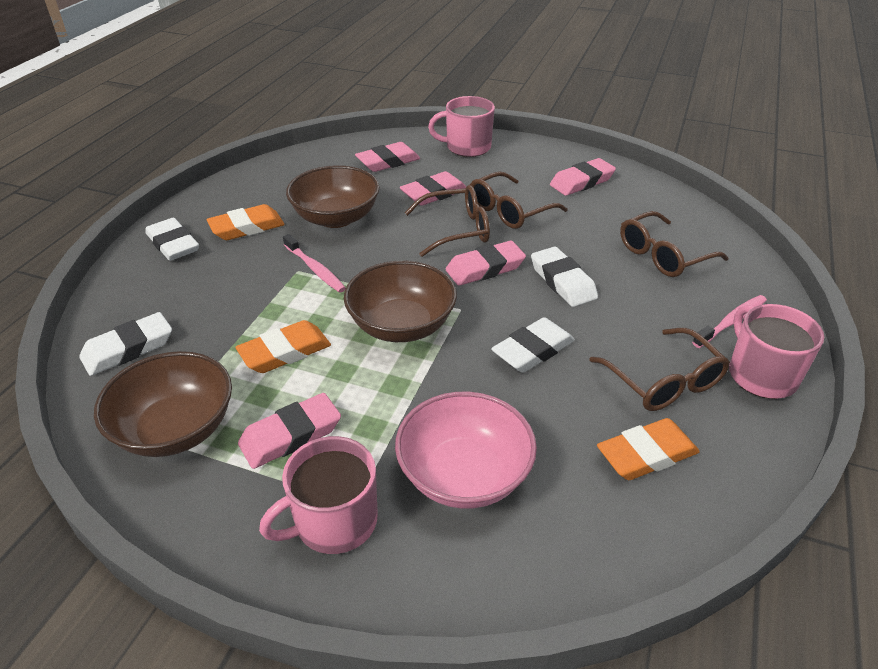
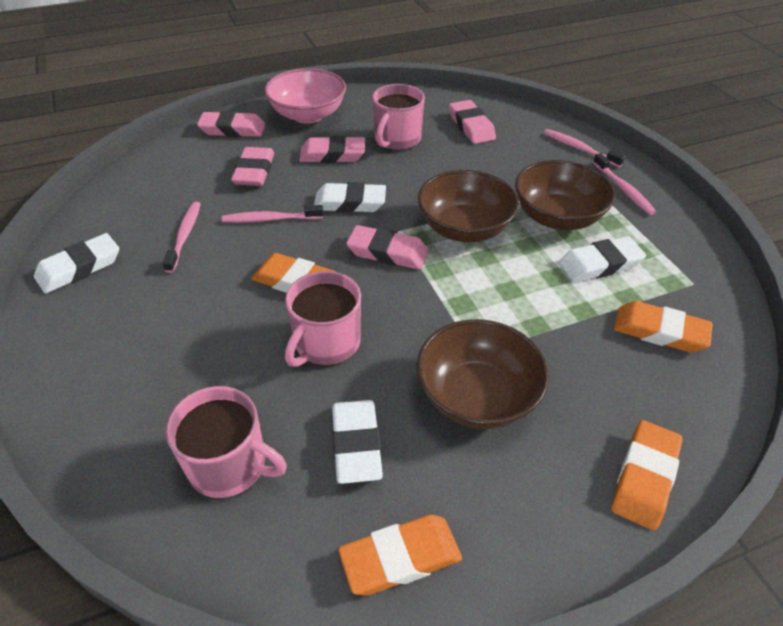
brown glasses: [405,185,490,257] [470,172,568,229] [589,328,730,411] [620,211,728,277] = 4 -> none = 0
orange eraser: [207,204,285,240] [236,320,331,373] [597,418,700,480] = 3 -> [251,253,336,293] [338,515,462,596] [611,420,683,530] [614,301,713,353] = 4
pink toothbrush: [283,234,346,293] [692,295,767,348] = 2 -> [162,202,200,273] [222,205,323,223] [544,129,625,168] [593,153,656,215] = 4

